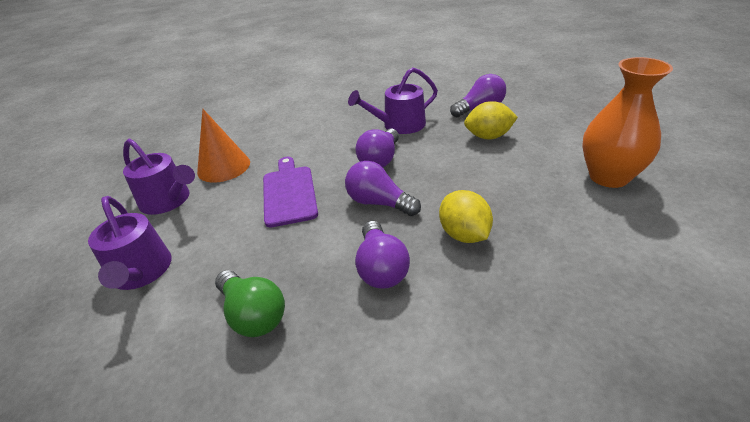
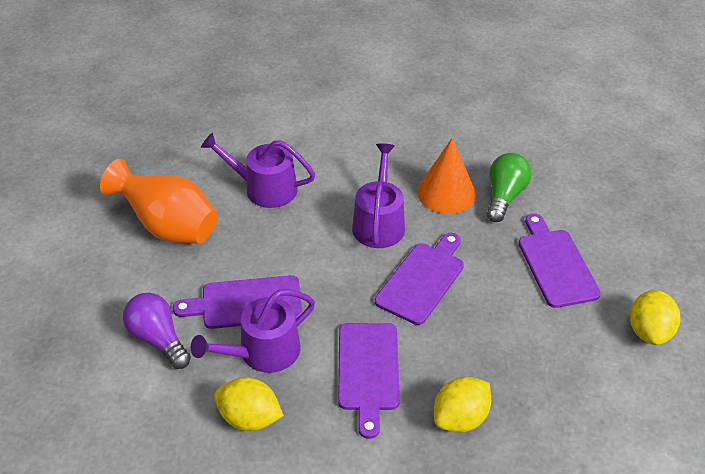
purple cutting board: [263,157,318,228] = 1 -> [173,275,303,329] [338,323,400,439] [375,233,464,325] [518,213,601,308] = 4
purple light bulb: [345,161,421,216] [355,128,399,167] [355,221,410,289] [450,74,506,117] = 4 -> [123,293,191,369] = 1
yellow lemon: [439,190,493,243] [464,101,518,139] = 2 -> [214,377,284,431] [434,377,491,433] [630,290,681,345] = 3

